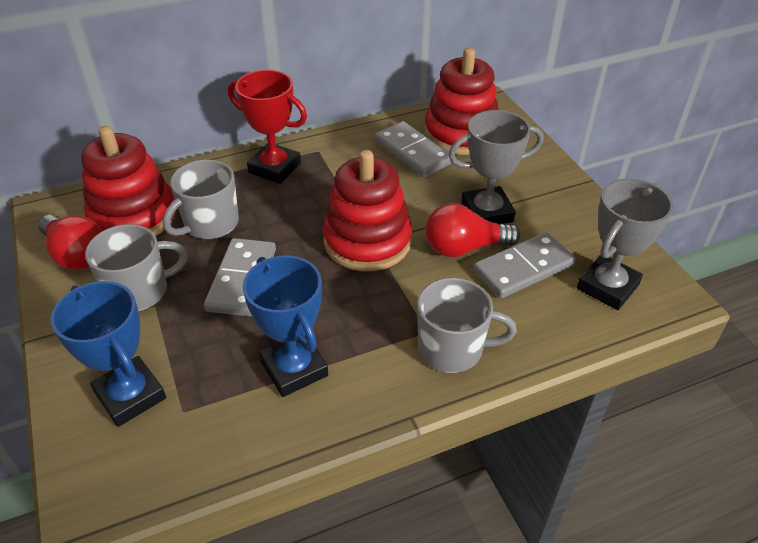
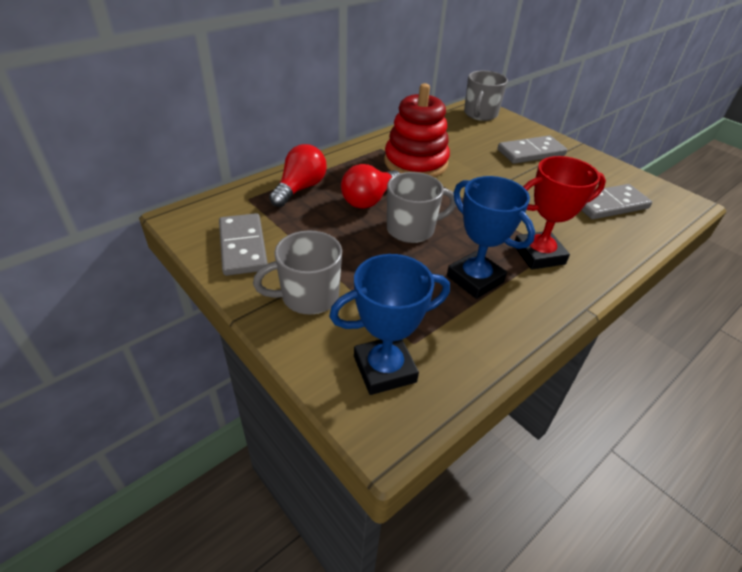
grey trophy: [448,110,544,224] [577,178,673,310] = 2 -> none = 0
red stacking toy: [81,126,176,236] [323,150,412,271] [424,48,499,155] = 3 -> [384,83,450,177] = 1

